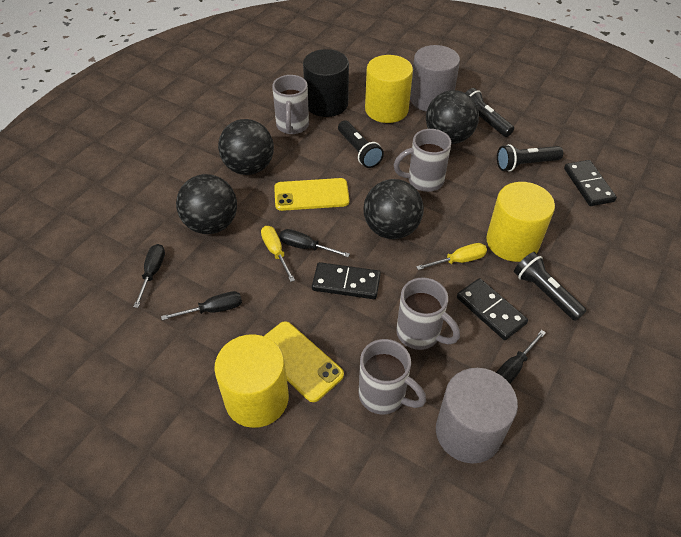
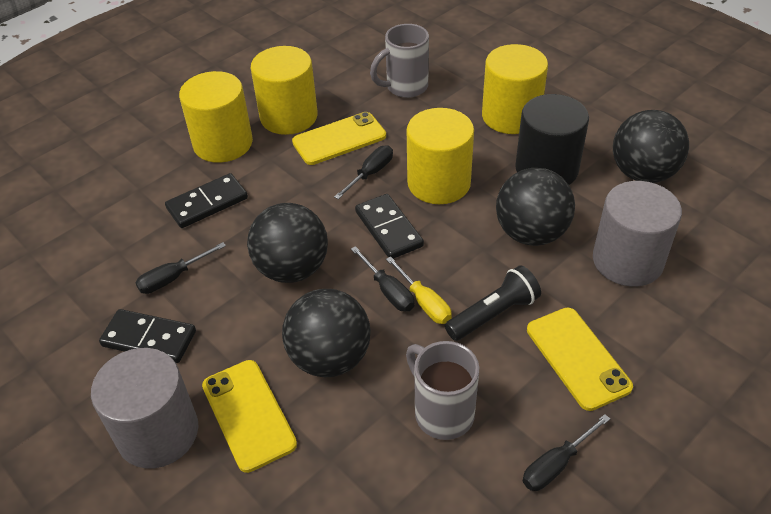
black flashlight: [338,121,384,168] [465,88,514,137] [497,144,563,172] [514,252,586,321] = 4 -> [445,265,541,341] = 1
grey mug: [272,75,309,134] [359,339,426,415] [394,129,451,192] [396,277,460,350] = 4 -> [370,24,429,98] [406,341,479,440] = 2
yellow cylinder: [214,334,289,428] [365,55,413,123] [486,182,555,262] = 3 -> [179,71,253,163] [251,46,318,135] [407,108,474,204] [482,44,548,134] = 4
yellow phone: [264,321,344,402] [274,178,349,211] = 2 -> [202,360,297,473] [292,112,386,165] [527,308,633,411] = 3
yellow screwdriver: [261,226,295,282] [416,243,487,270] = 2 -> [386,256,452,324] = 1

